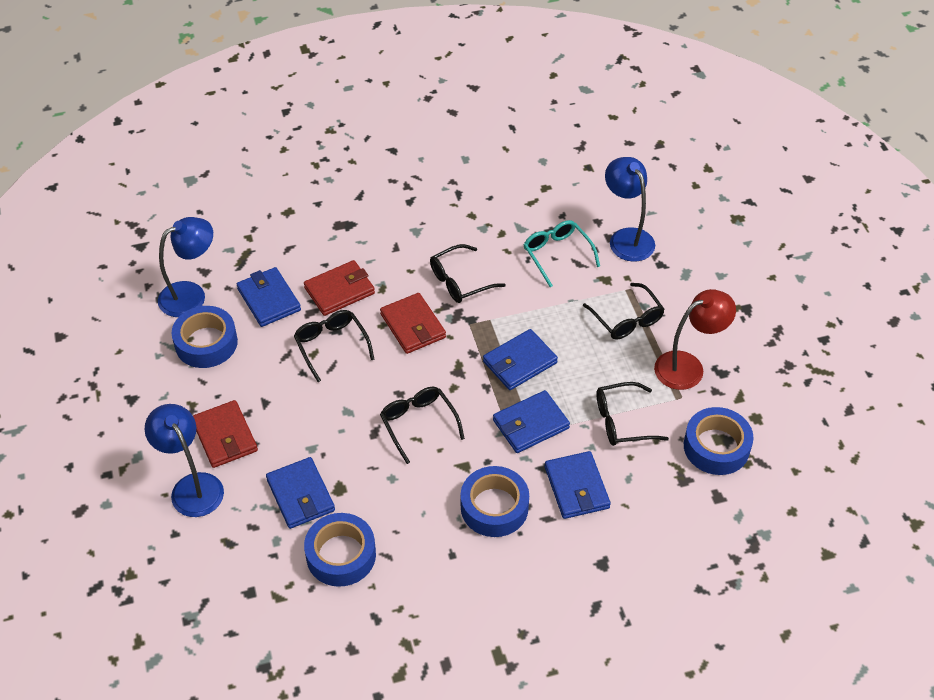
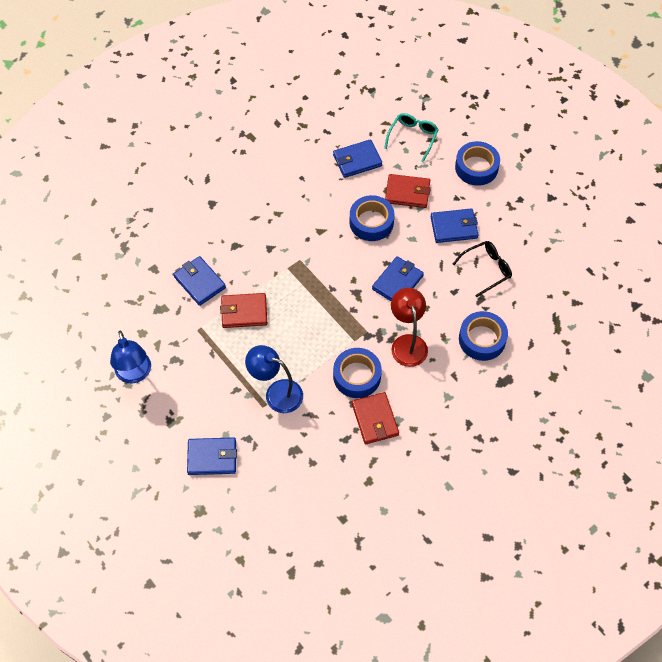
black glasses: [294,310,375,382] [380,387,465,464] [430,244,506,303] [583,283,664,340] [596,382,669,446] = 5 -> [453,241,512,297] = 1
blue lamp: [145,404,224,517] [158,217,213,317] [605,157,655,262] = 3 -> [110,331,151,383] [245,345,303,413] = 2

